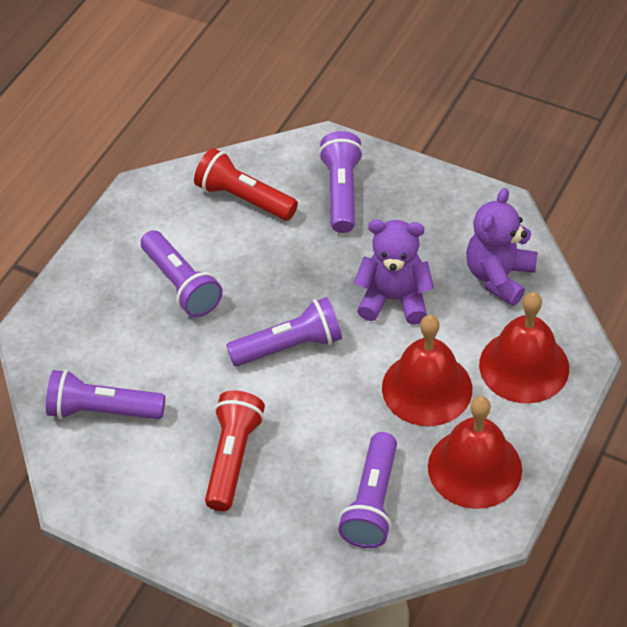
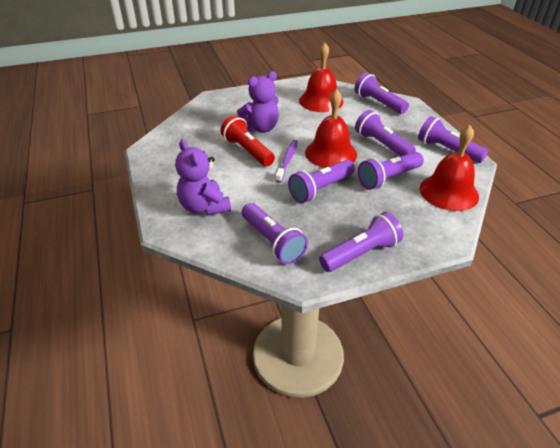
purple flashlight: [46,370,165,419] [141,230,223,317] [226,297,342,366] [319,131,363,233] [338,432,397,548] = 5 -> [242,203,308,264] [288,160,355,203] [319,212,403,272] [354,73,409,114] [355,110,416,156] [358,152,424,189] [418,116,488,163] = 7
purple toothbrush: none = 0 -> [275,140,298,183] = 1
red flashlight: [194,148,298,220] [205,391,265,511] = 2 -> [221,115,275,166] = 1

